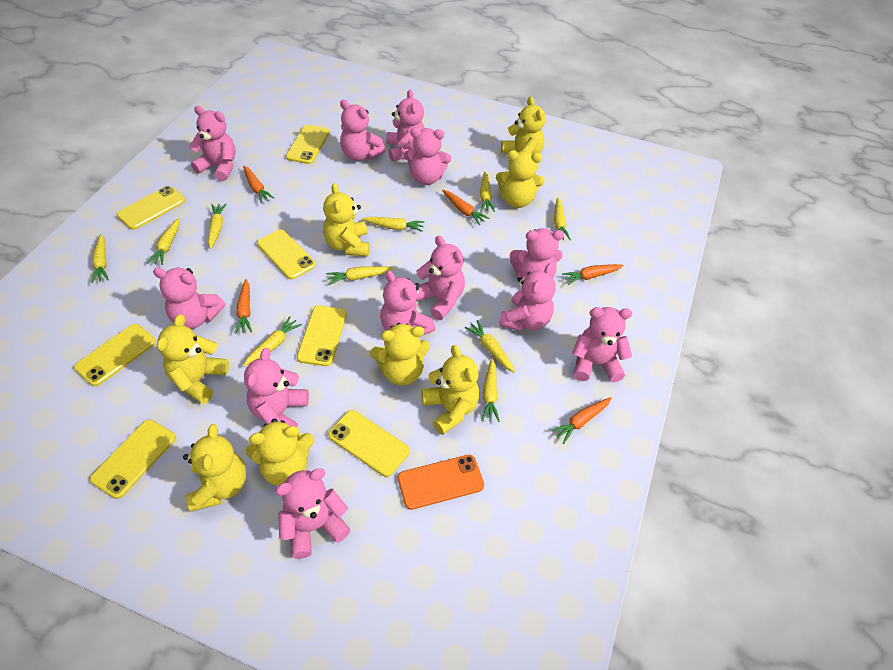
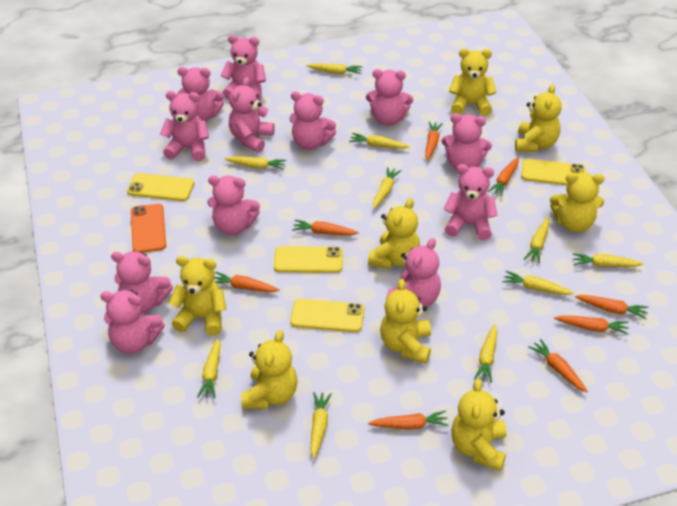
orange carrot: [235,279,252,334] [243,166,274,203] [442,190,489,225] [551,397,612,444] [562,264,624,285] = 5 -> [214,272,279,292] [292,220,359,235] [368,410,449,430] [425,121,443,160] [488,157,519,196] [528,339,588,392] [554,315,629,335] [575,295,648,319] = 8
yellow phone: [74,324,156,386] [90,419,176,499] [117,186,185,230] [257,229,316,279] [286,125,330,164] [297,305,347,366] [328,410,410,477] = 7 -> [127,173,194,201] [274,246,343,273] [290,299,364,332] [521,159,586,185] = 4

